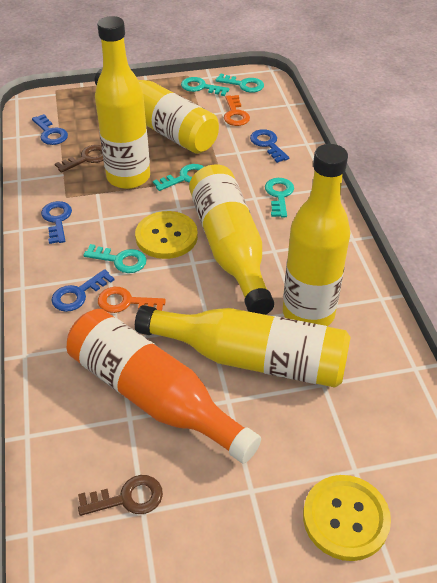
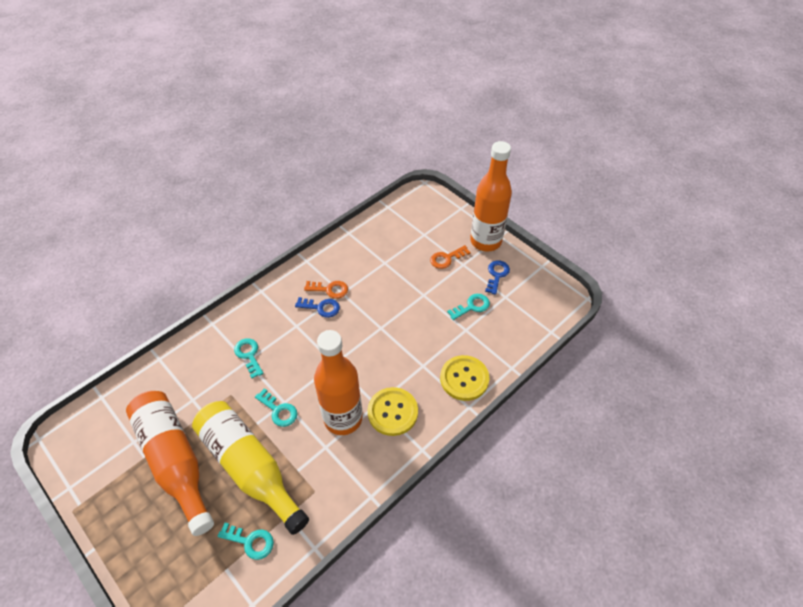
blue key: [32,114,68,145] [41,201,72,244] [52,269,114,312] [250,129,289,163] = 4 -> [295,297,340,318] [485,260,510,295] = 2
brown key: [55,145,103,173] [78,475,163,516] = 2 -> none = 0
orange bottle: [67,309,261,464] = 1 -> [126,391,214,536] [314,330,362,435] [470,141,512,252] = 3
turquoise key: [83,244,147,273] [153,164,204,191] [181,77,229,96] [216,73,264,93] [265,178,294,217] = 5 -> [218,523,274,560] [234,338,264,378] [255,388,297,427] [447,294,490,320] = 4
yellow bottle: [95,16,150,189] [95,68,219,154] [135,305,351,388] [189,164,274,315] [283,144,350,326] = 5 -> [192,401,309,535] = 1

